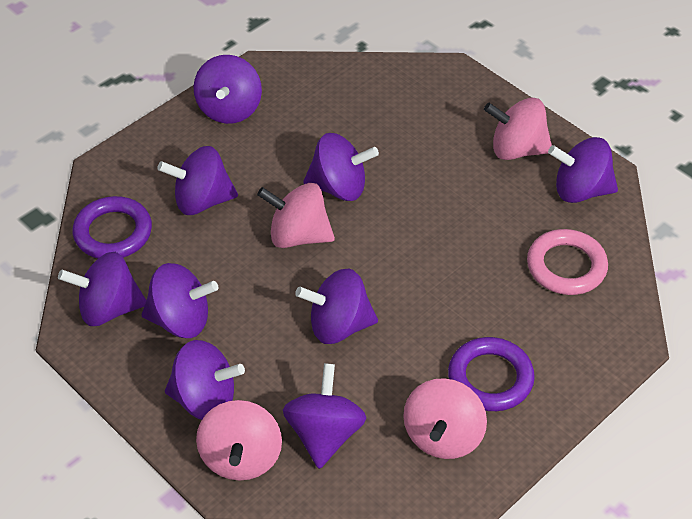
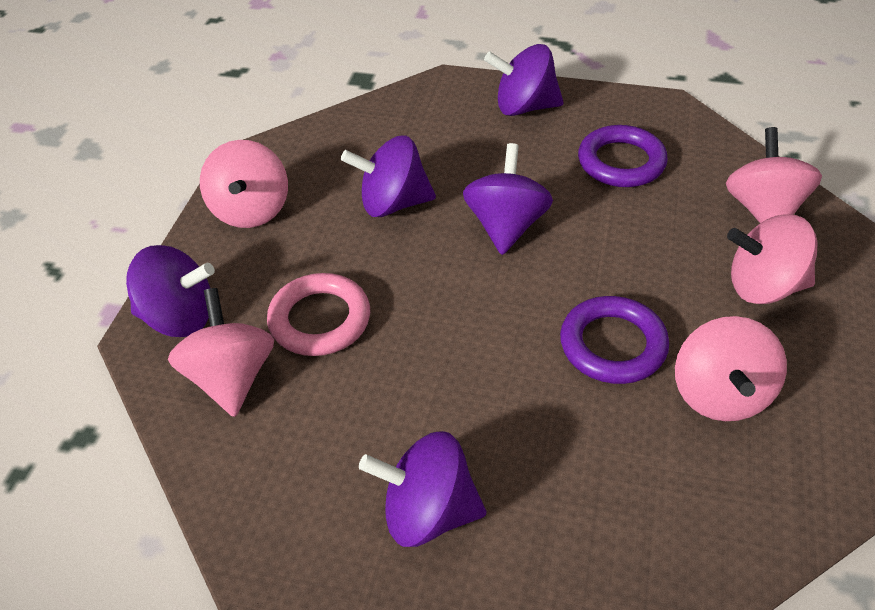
pink spinning top: [196,400,282,481] [257,183,335,248] [403,378,487,459] [484,98,552,160] = 4 -> [168,288,274,417] [200,140,288,228] [675,316,787,421] [726,127,822,223] [727,214,818,304] = 5
purple spinning top: [58,252,146,326] [142,263,218,338] [157,146,238,215] [165,340,245,420] [193,55,262,124] [283,363,366,469] [295,269,378,344] [303,133,379,201] [548,137,618,203] = 9 -> [126,245,215,337] [341,136,436,217] [359,431,486,547] [463,143,553,255] [484,44,564,116] = 5

